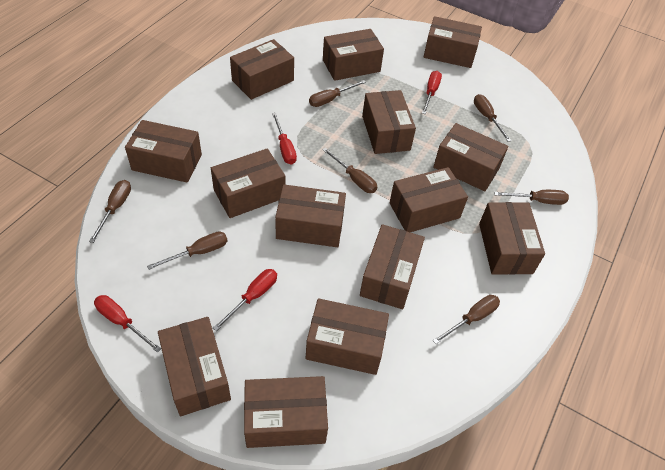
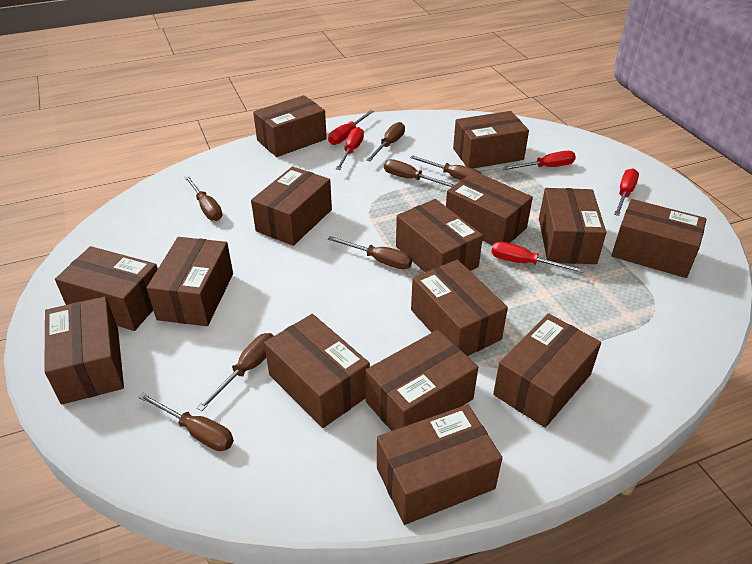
brown box: [125,120,202,183] [158,317,231,416] [211,148,285,218] [230,39,294,100] [244,376,328,448] [275,184,346,247] [306,298,389,375] [323,29,384,81] [360,224,425,309] [362,90,416,154] [389,167,468,232] [424,16,482,68] [433,123,508,191] [479,202,545,275] = 14 -> [44,296,124,405] [55,246,158,331] [147,237,233,326] [251,166,332,246] [253,95,327,157] [264,314,370,428] [365,330,478,431] [377,405,502,525] [396,199,483,272] [411,260,508,356] [446,171,533,246] [453,111,529,169] [493,313,601,428] [539,188,606,264] [611,199,707,278] = 15
red screwdriver: [94,295,161,353] [213,269,277,331] [272,113,297,164] [422,71,442,114] = 4 -> [328,110,374,145] [336,127,364,170] [491,242,585,273] [503,151,576,170] [614,168,639,216] = 5

